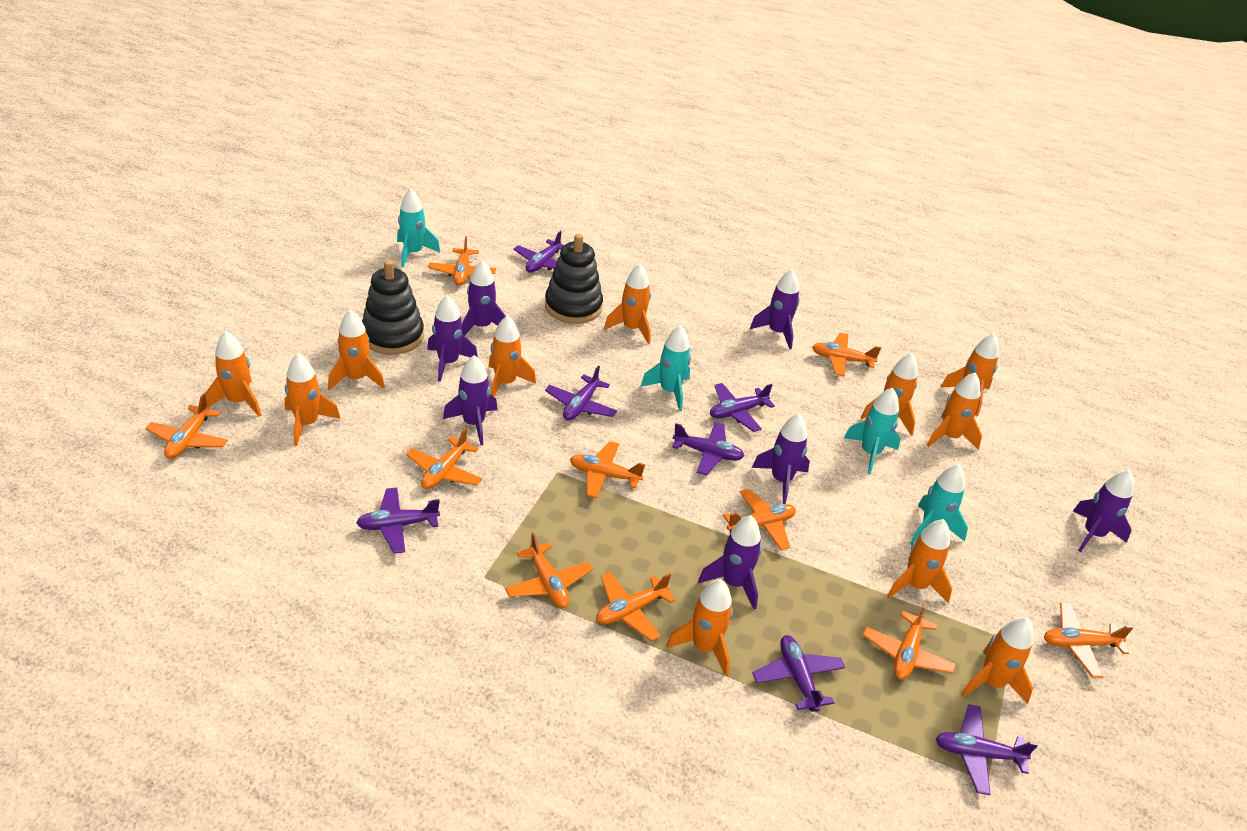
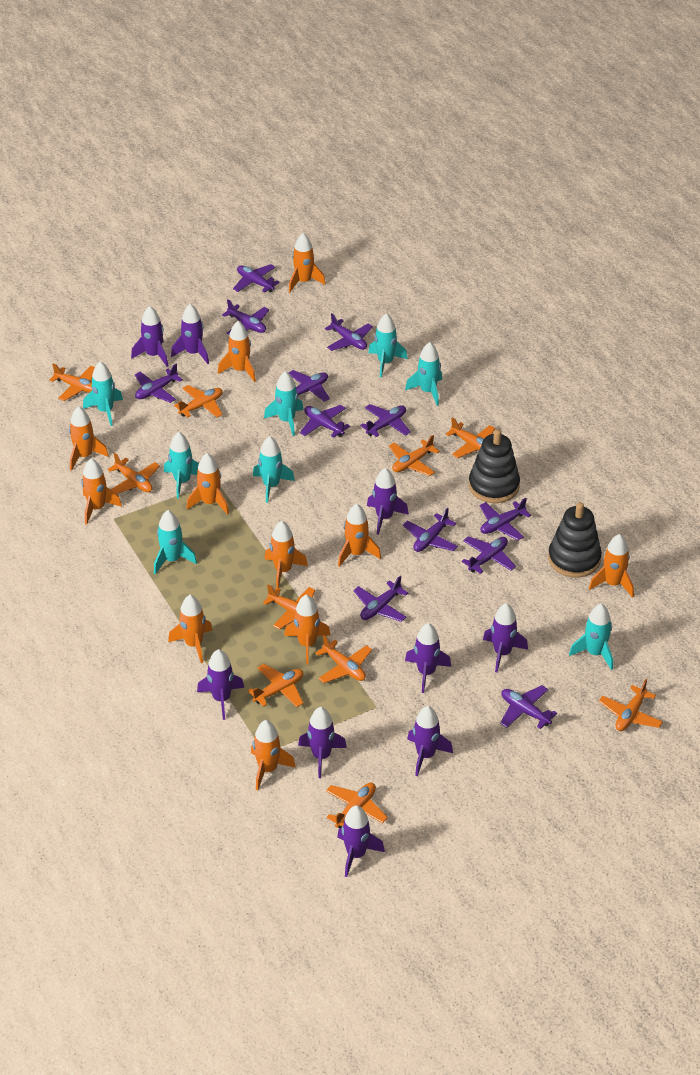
purple plane: [356,488,440,554] [513,231,564,273] [545,366,617,421] [672,422,744,475] [710,383,775,432] [752,635,845,712] [936,704,1038,795] = 7 -> [135,364,183,403] [222,299,269,335] [233,264,280,293] [289,370,330,402] [300,405,350,438] [325,313,373,351] [353,576,408,622] [360,404,411,437] [403,507,458,552] [461,536,516,574] [480,498,531,540] [500,685,557,729] = 12
purple rocket: [427,295,478,382] [443,355,498,445] [462,260,506,336] [698,515,762,609] [750,269,800,350] [752,414,810,504] [1073,470,1134,552] = 7 -> [131,306,168,367] [171,304,209,364] [197,649,244,720] [298,707,347,778] [337,805,385,877] [367,468,409,535] [405,623,451,693] [407,706,453,776] [483,603,528,672] = 9
turquoise rocket: [397,189,440,267] [640,325,691,411] [844,388,901,475] [910,464,968,545] = 4 -> [83,361,123,426] [154,510,197,574] [164,432,199,499] [253,436,295,503] [264,371,304,436] [368,313,408,377] [405,342,442,406] [569,603,613,670] = 8

